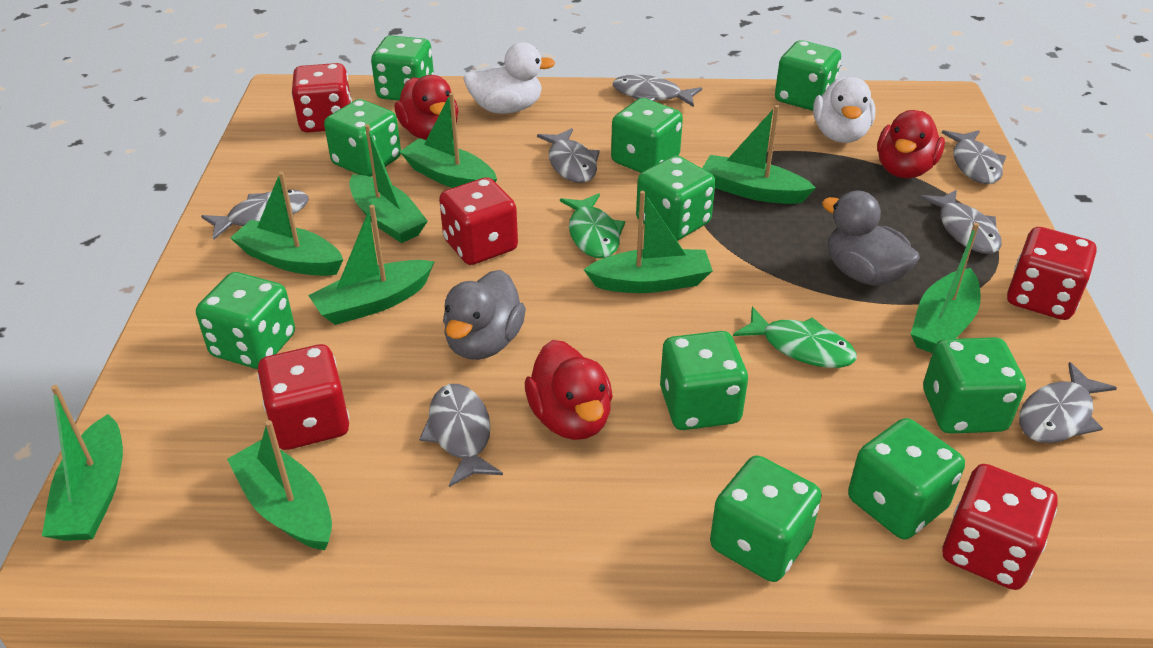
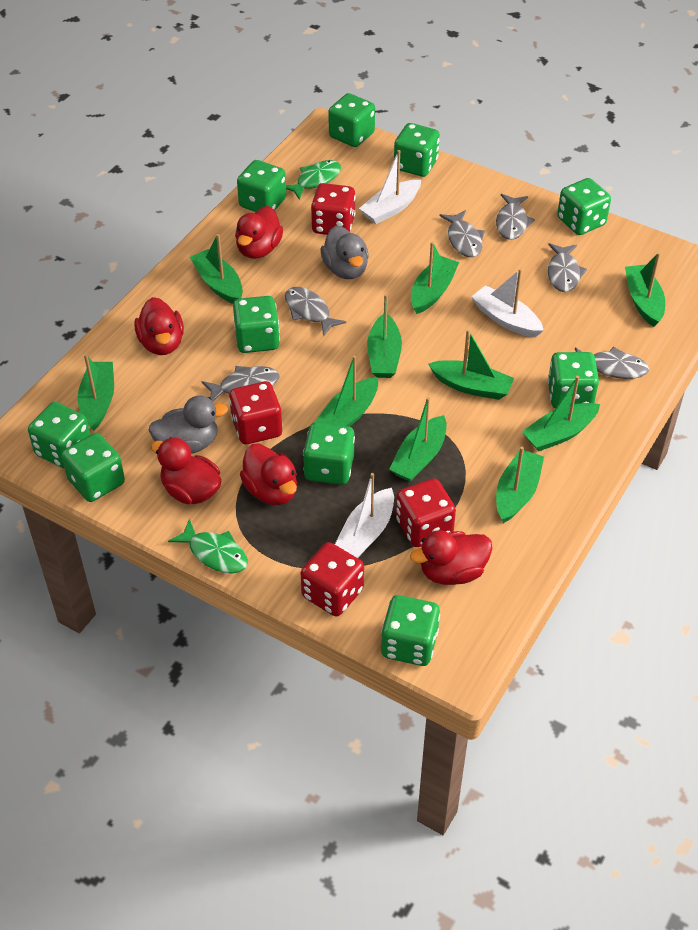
green boat: [42,385,123,541] [227,420,332,551] [230,172,343,276] [308,205,435,325] [349,124,428,243] [400,93,497,188] [584,191,713,293] [702,105,816,204] [911,223,981,353] = 9 -> [78,354,114,431] [190,234,243,304] [314,356,378,427] [367,294,402,378] [389,397,447,482] [411,242,459,314] [428,329,514,400] [496,447,544,523] [522,376,600,451] [625,252,665,327] = 10
grey fish: [201,190,309,240] [419,384,503,487] [537,128,600,183] [613,75,702,107] [919,190,1002,254] [942,130,1006,184] [1019,362,1117,443] = 7 -> [202,366,279,401] [285,287,346,336] [440,210,485,257] [496,194,535,240] [548,243,587,292] [575,347,649,379] = 6
red dice: [257,344,349,450] [291,63,352,133] [439,177,518,265] [943,464,1057,590] [1007,227,1096,320] = 5 -> [229,381,283,444] [301,542,364,616] [311,183,356,235] [396,478,456,547] = 4
red duck: [394,75,458,140] [525,340,613,440] [877,110,945,178] = 3 -> [134,297,184,355] [151,437,221,504] [235,206,283,259] [240,444,297,505] [410,530,492,585] = 5
white boat: none = 0 -> [335,473,394,558] [359,150,421,224] [471,269,544,337] = 3
white duck: [463,42,556,114] [813,77,876,143] = 2 -> none = 0

